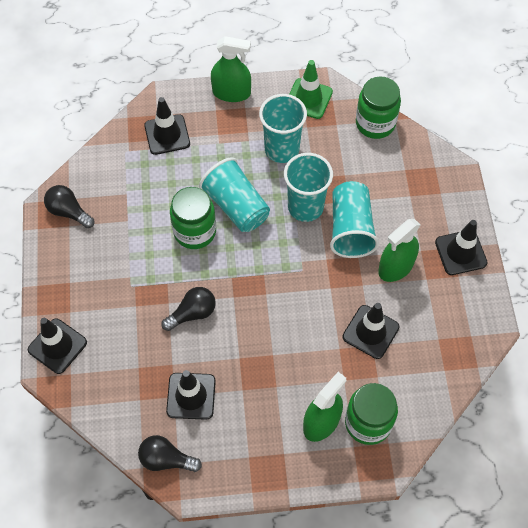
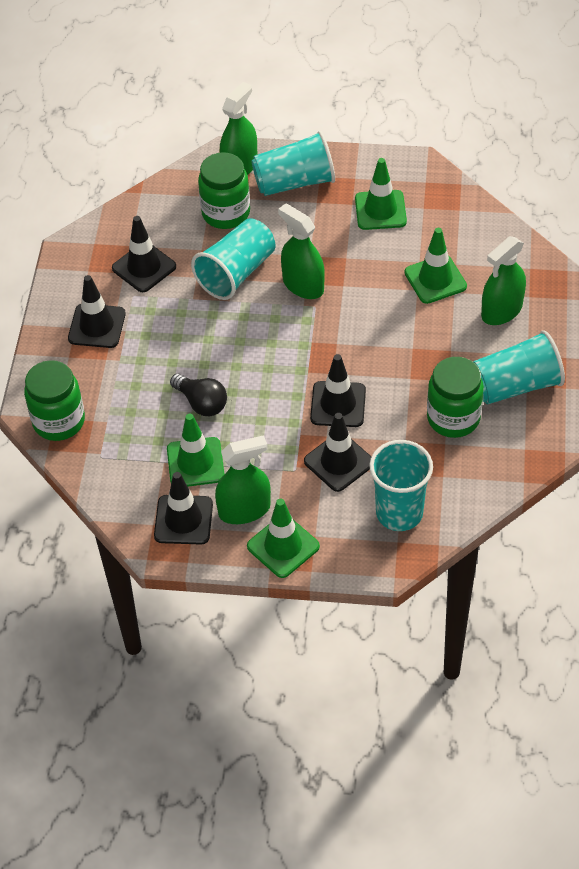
black light bulb: [44,185,94,228] [138,435,202,472] [161,287,216,331] = 3 -> [170,374,227,416] = 1
green spray bottle: [211,36,251,102] [303,372,346,442] [378,219,421,282] = 3 -> [215,435,271,524] [220,82,257,175] [278,203,325,299] [481,236,526,325] = 4
green traffic cone: [289,60,333,119] = 1 -> [167,414,224,487] [247,499,320,578] [355,158,407,230] [404,228,467,304] = 4

